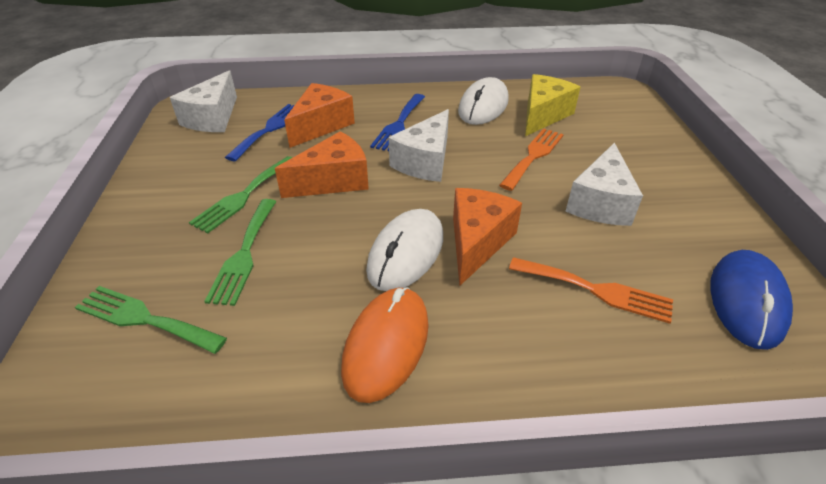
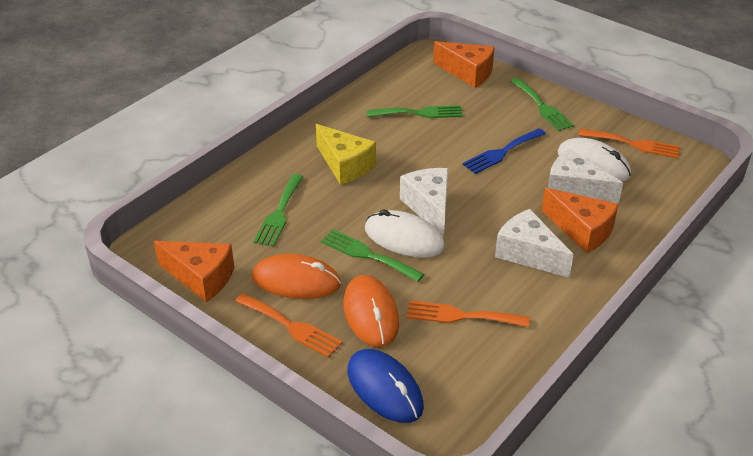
blue fork: [225,104,295,161] [370,94,425,151] = 2 -> [462,128,546,174] = 1
green fork: [75,286,227,354] [189,156,293,233] [204,199,276,306] = 3 -> [253,174,303,247] [321,229,424,282] [367,105,463,118] [511,78,574,131] = 4
orange fork: [499,128,564,191] [509,257,673,324] = 2 -> [235,293,342,358] [407,301,530,327] [579,129,680,158] = 3
orange mouse: [341,287,429,403] = 1 -> [252,254,341,299] [343,275,399,347] = 2

